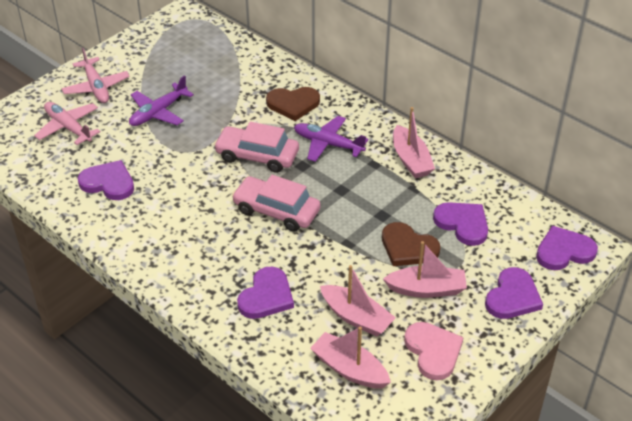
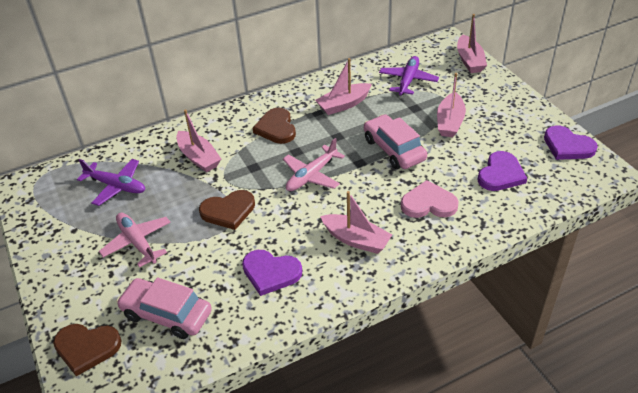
brown heart: [266,87,320,121] [382,222,440,266] = 2 -> [53,324,122,376] [199,190,255,230] [253,108,296,144] = 3
pink boat: [310,326,391,388] [320,265,396,336] [383,241,467,298] [393,107,435,178] = 4 -> [176,110,221,172] [315,58,372,115] [320,191,392,254] [437,73,466,137] [457,14,487,73] = 5
purple heart: [78,160,134,200] [237,267,294,319] [433,202,488,246] [485,267,543,319] [536,226,598,270] = 5 -> [242,250,302,296] [477,151,527,191] [544,125,598,160] = 3

